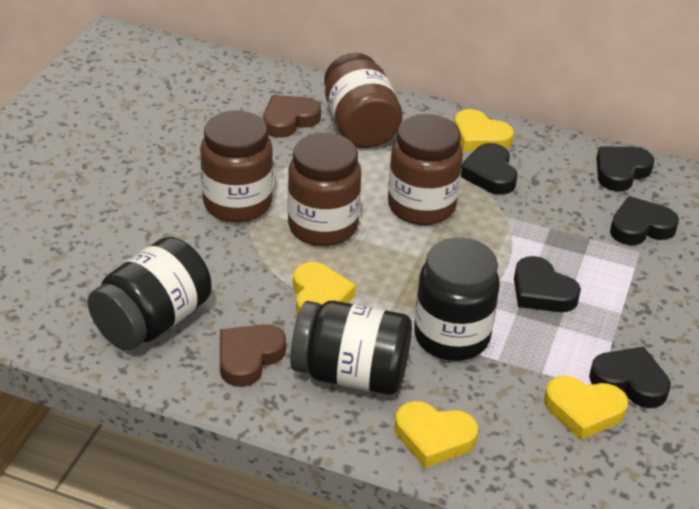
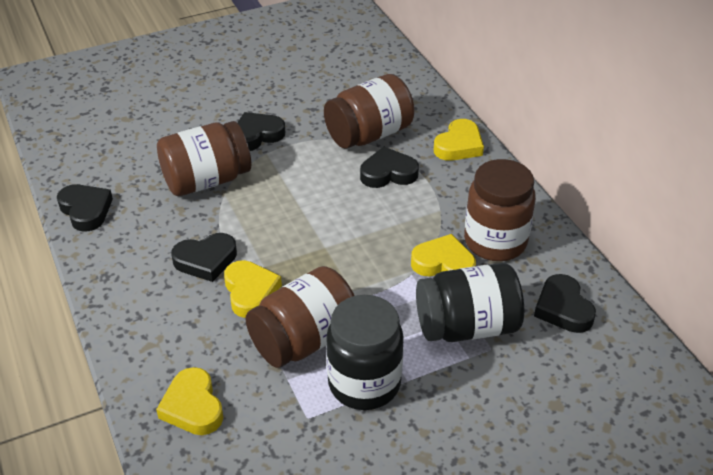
black jar: [88,237,211,350] [290,301,412,395] [414,238,500,361] = 3 -> [326,295,404,410] [416,263,524,342] = 2
brown heart: [220,324,286,387] [263,95,321,138] = 2 -> none = 0

